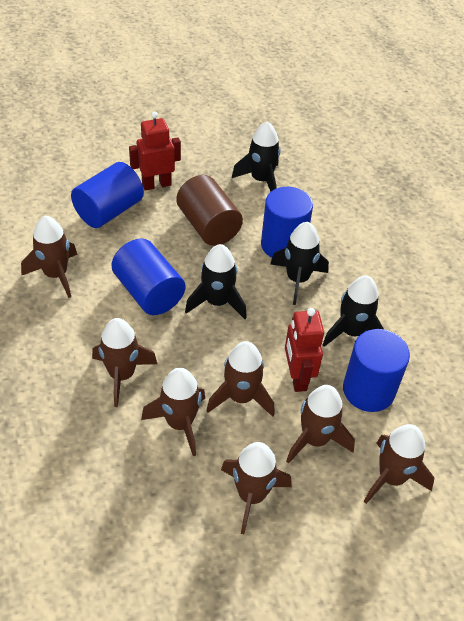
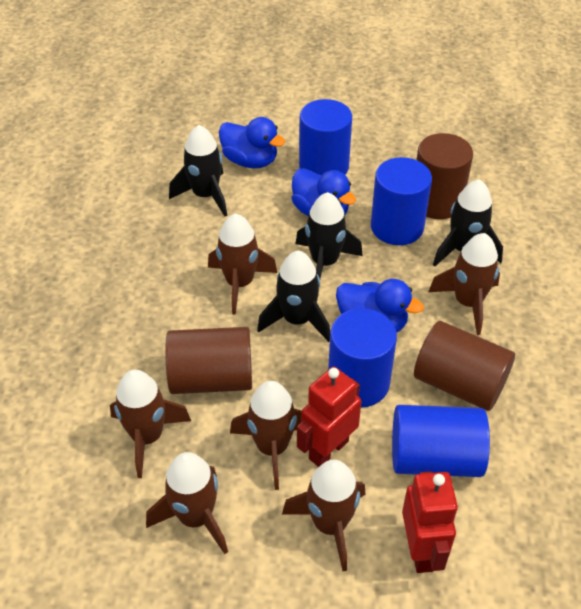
blue duck: none = 0 -> [219,117,285,168] [292,168,356,216] [336,279,424,333] = 3
brown cylinder: [176,175,243,246] = 1 -> [165,327,252,394] [414,321,515,411] [417,133,473,219] = 3
brown rocket: [21,216,77,298] [92,318,157,407] [141,368,205,456] [206,341,275,417] [221,442,292,534] [286,385,355,464] [364,424,434,504] = 7 -> [110,370,191,478] [146,452,228,554] [208,213,277,315] [230,381,302,490] [282,460,365,571] [428,233,500,335] = 6

